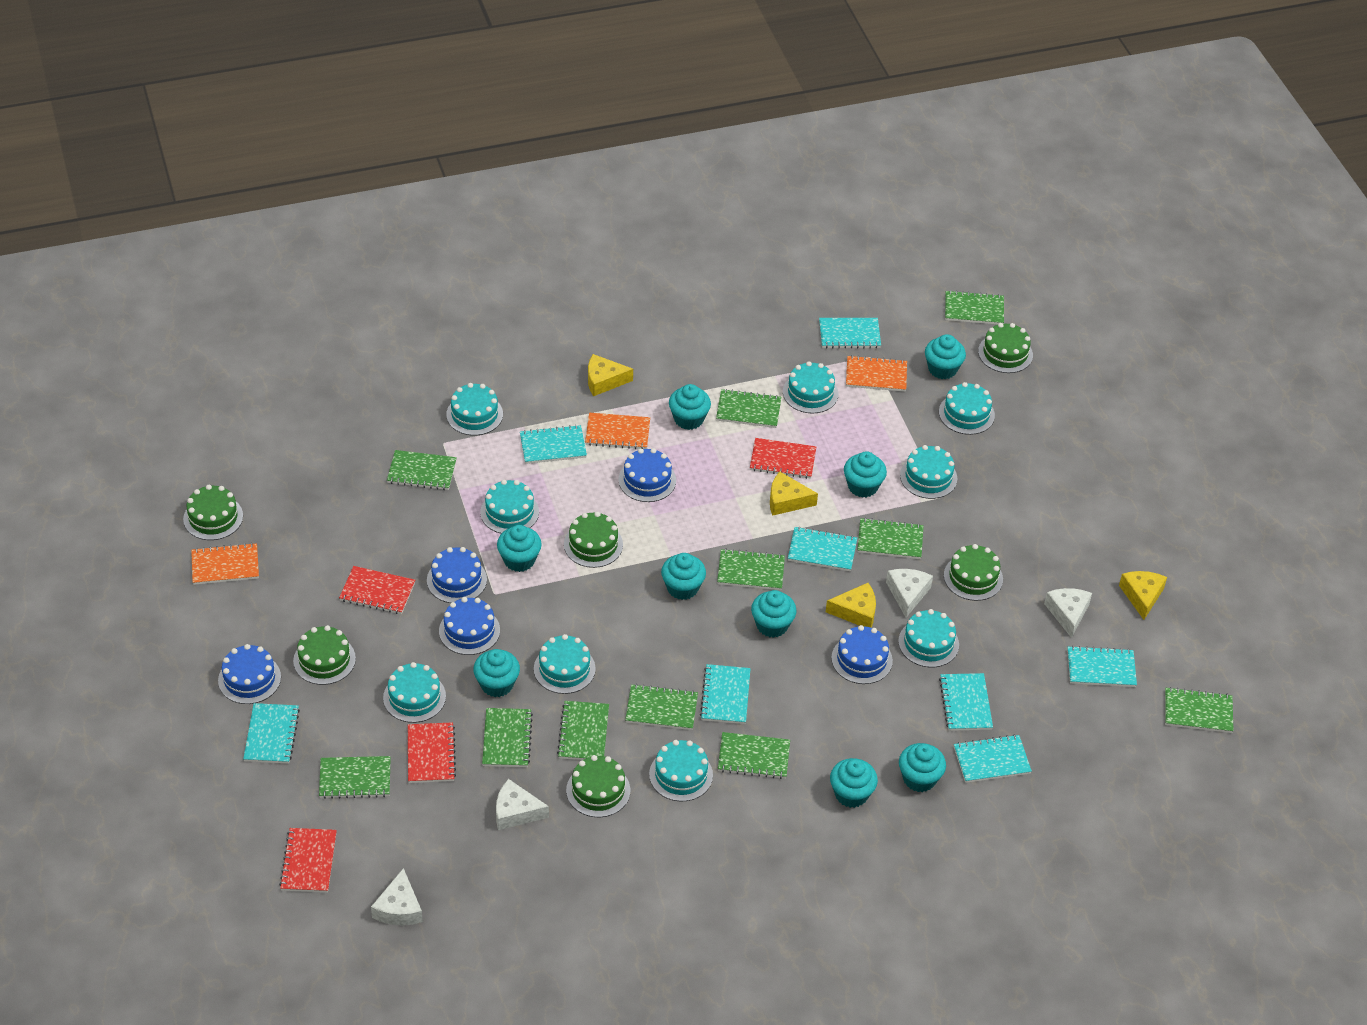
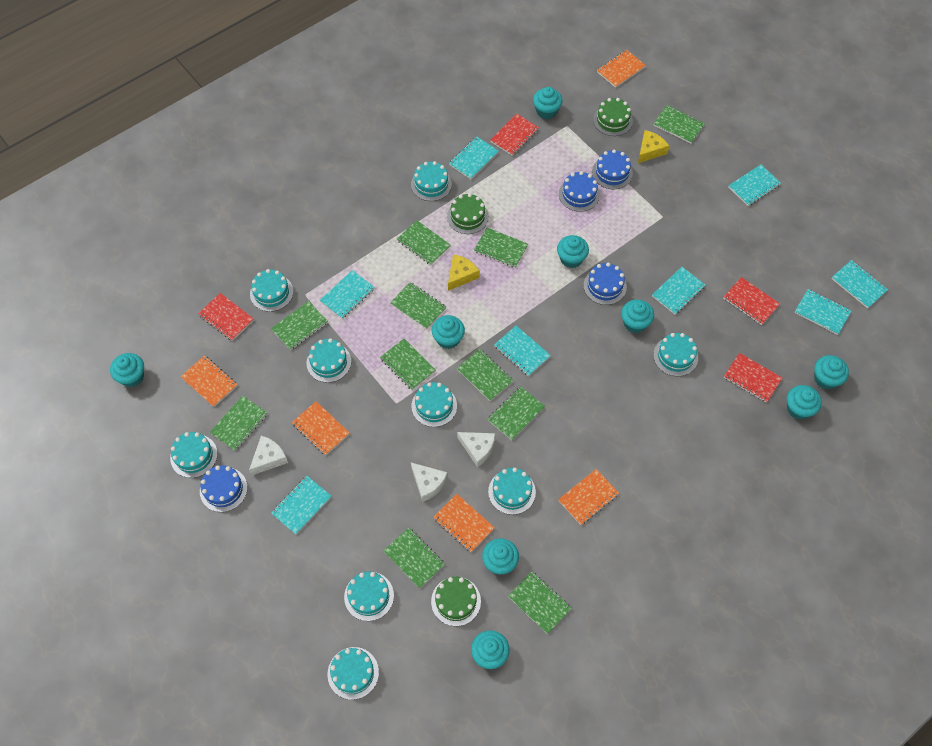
blue cake: [218,644,281,704] [427,547,487,603] [439,597,500,655] [618,448,676,502] [831,625,893,684] = 5 -> [200,465,248,512] [559,171,600,212] [584,263,627,305] [592,149,633,189] = 4
green cake: [183,485,243,540] [293,625,356,685] [564,512,623,568] [566,755,630,817] [944,544,1003,601] [978,323,1033,373] = 6 -> [431,577,481,626] [447,193,489,234] [593,98,633,136] = 3
orange notebook: [191,543,259,585] [585,413,650,449] [846,355,907,392] = 3 -> [180,355,237,407] [292,401,349,456] [433,494,495,552] [558,469,619,525] [597,50,646,88] = 5
white cheese: [371,868,423,926] [496,779,549,830] [886,569,933,617] [1044,588,1092,638] = 4 -> [249,436,288,475] [411,463,448,502] [457,432,495,467] = 3
yellow cheese: [588,354,633,396] [770,472,818,516] [826,583,876,628] [1119,571,1167,620] = 4 -> [448,254,480,291] [638,130,669,163] = 2

